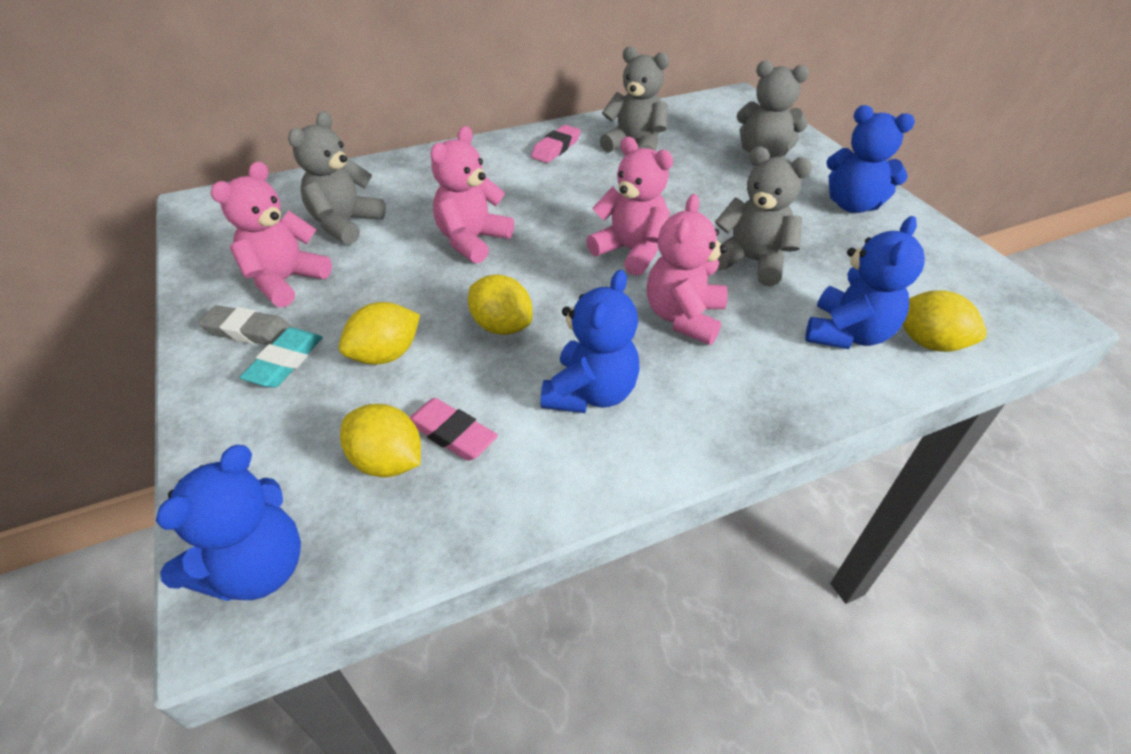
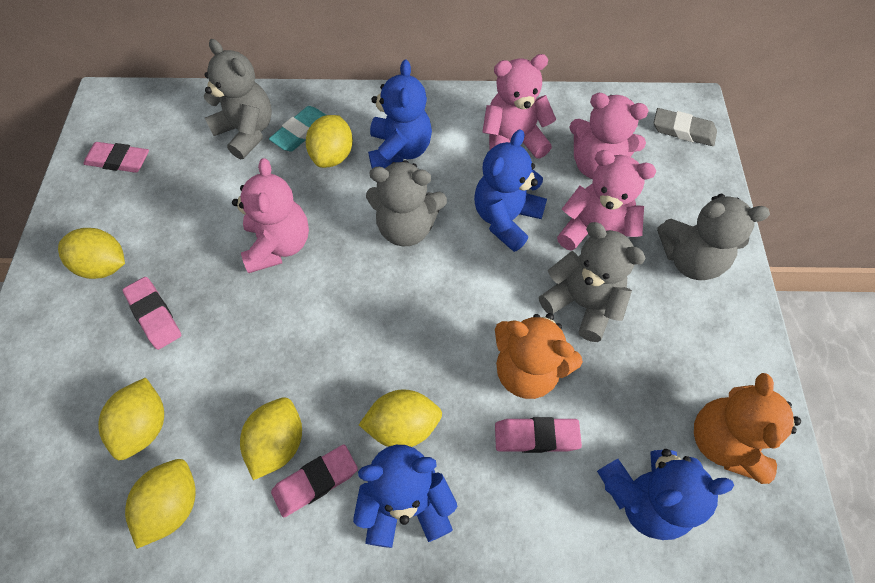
orange teddy bear: none = 0 -> [495,313,583,399] [694,373,801,484] = 2
pink eraser: [409,398,498,461] [531,125,581,163] = 2 -> [83,142,149,173] [122,277,181,350] [271,444,358,517] [495,417,582,453] = 4
yellow lemon: [339,302,420,365] [340,404,421,477] [468,274,532,335] [902,290,987,352] = 4 -> [58,228,125,279] [98,378,164,460] [125,459,196,549] [240,397,302,480] [306,115,353,168] [359,389,442,447] = 6

